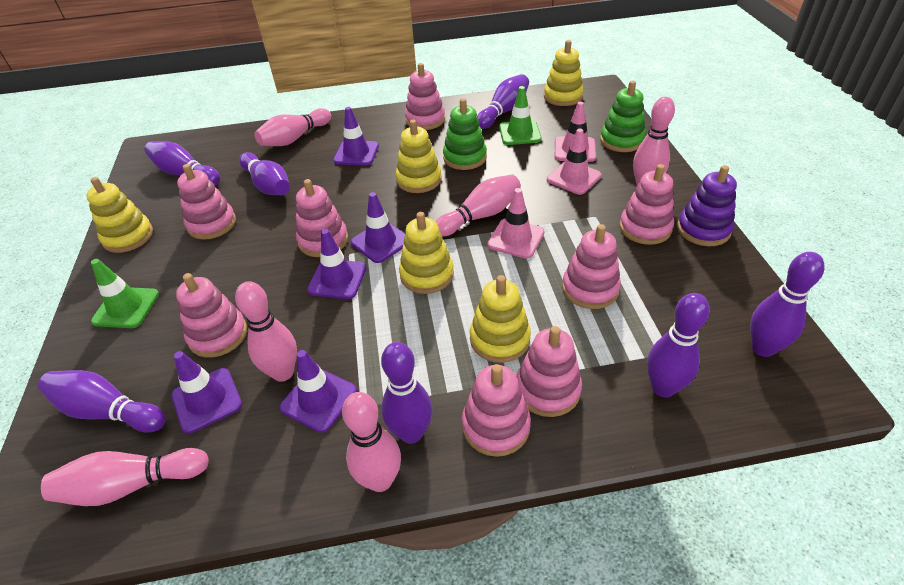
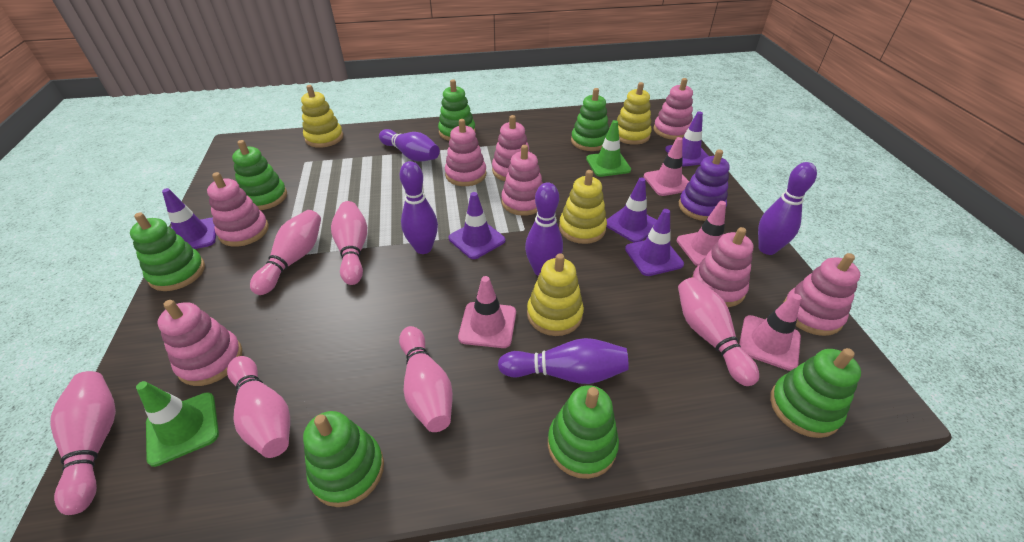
green stacking toy: [443,98,487,170] [600,81,646,152] = 2 -> [130,213,205,291] [232,140,287,210] [303,411,384,507] [438,79,476,141] [548,385,619,479] [571,88,609,151] [770,348,861,438] = 7
pink traffic cone: [487,188,545,259] [547,129,602,195] [555,101,596,162] = 3 -> [458,276,516,348] [644,137,689,196] [677,201,726,266] [739,294,801,371] = 4
purple bowling pin: [38,370,166,433] [144,141,220,185] [239,152,290,195] [381,342,432,444] [477,74,529,129] [647,293,710,398] [750,252,825,357] = 7 -> [379,129,440,162] [400,161,438,254] [498,338,629,384] [525,182,563,276] [758,162,817,255] = 5
yellow stacking toy: [86,177,153,253] [396,120,442,193] [399,212,454,294] [470,275,531,363] [544,40,584,106] = 5 -> [301,85,343,148] [527,253,584,336] [559,170,607,244] [617,82,652,145] = 4

